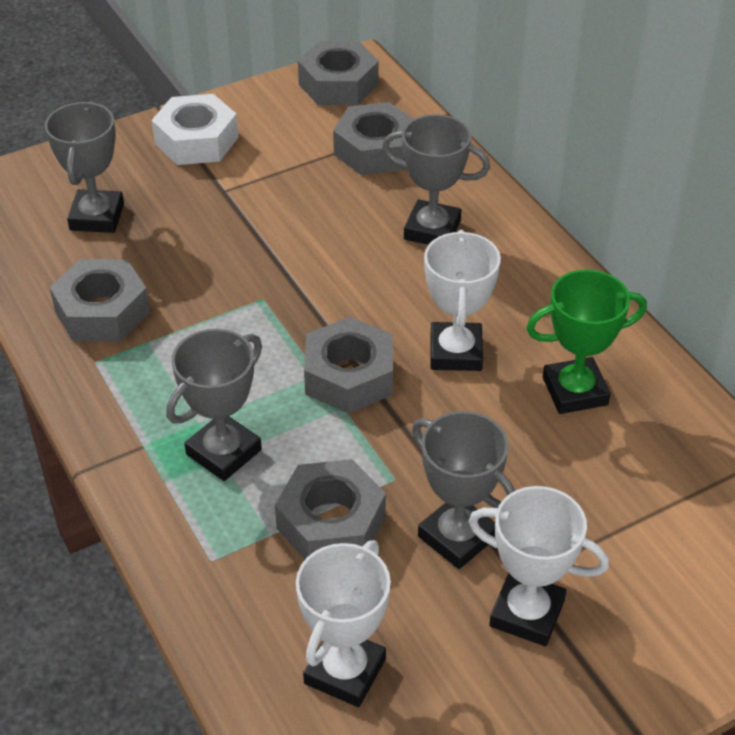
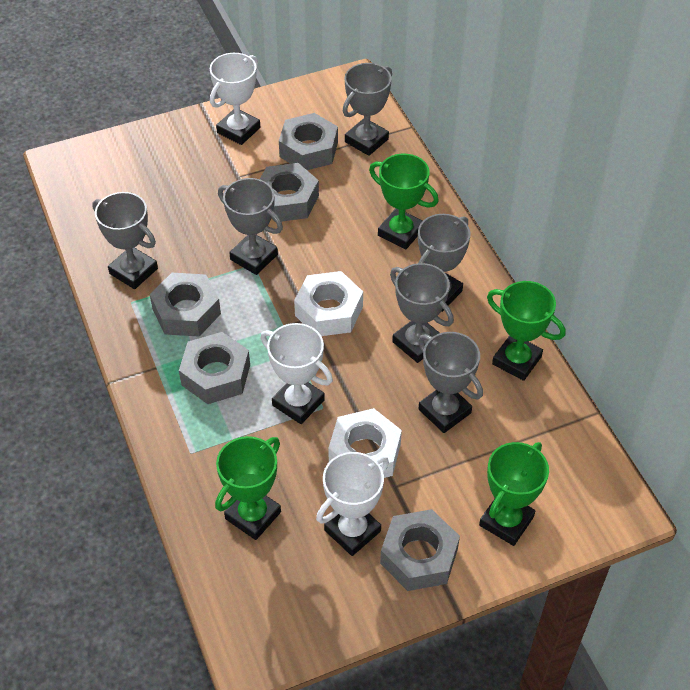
green trophy: [526,269,647,414] = 1 -> [215,436,281,540] [369,154,439,250] [479,442,549,546] [487,281,566,381] = 4
grey trophy: [45,101,124,233] [166,329,262,481] [382,114,490,245] [412,411,515,569] = 4 -> [92,192,158,289] [218,178,283,275] [343,63,392,156] [390,263,454,363] [418,214,471,312] [418,332,483,433] = 6
white nut: [152,94,239,165] = 1 -> [294,271,363,336] [328,408,402,478] = 2

